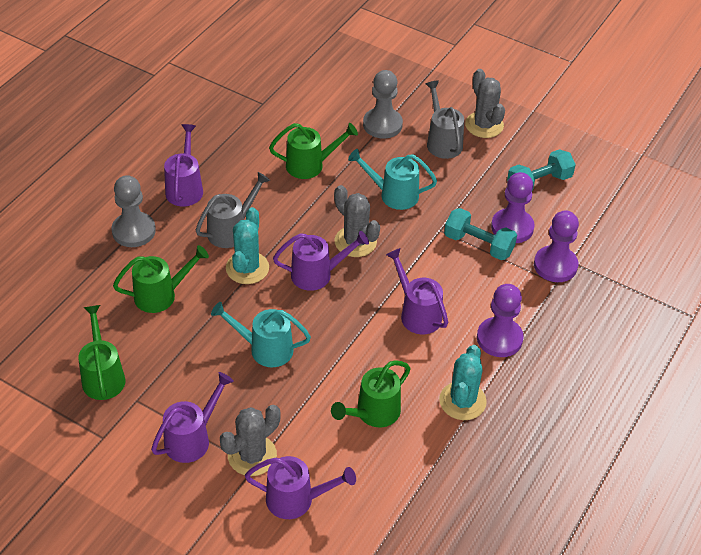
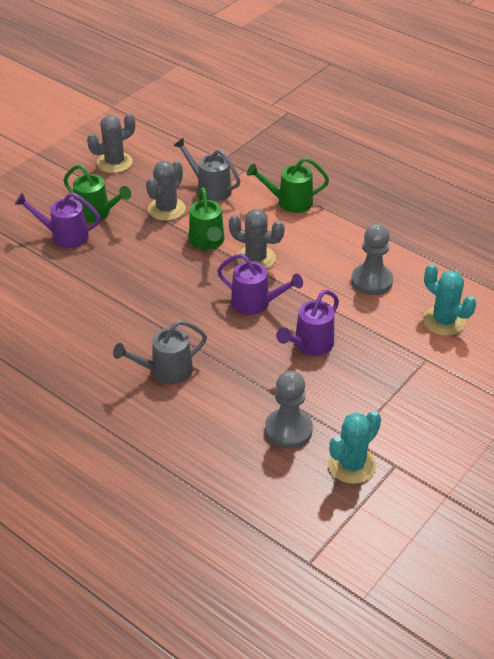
green watering can: [78,305,125,400] [113,245,209,313] [269,123,358,179] [331,360,410,427] = 4 -> [63,164,131,223] [189,187,225,250] [247,157,329,213] = 3
purple pawn: [477,284,524,357] [491,172,535,243] [534,210,579,282] = 3 -> none = 0
purple watering can: [151,372,234,463] [164,124,203,206] [245,456,356,519] [273,231,369,291] [386,248,448,334] = 5 -> [15,193,101,248] [217,253,303,315] [276,290,339,356] = 3
turquoise dumbbell: [444,208,517,260] [507,149,576,191] = 2 -> none = 0
turquoise watering can: [211,302,311,367] [348,149,437,210] = 2 -> none = 0

